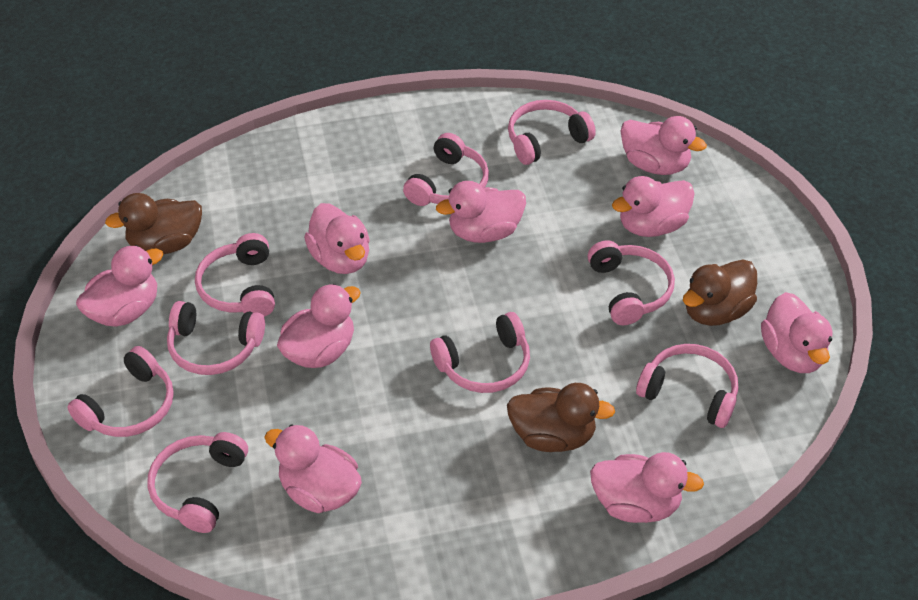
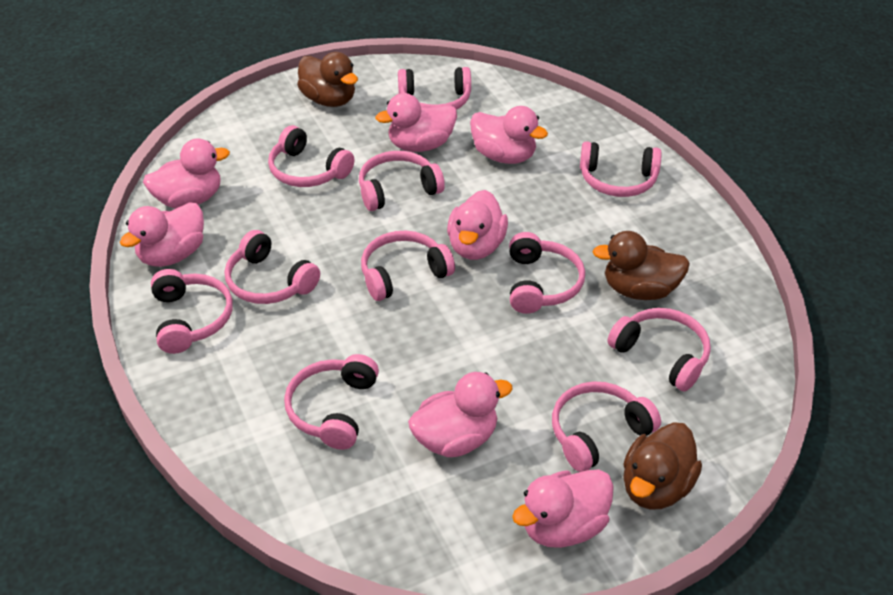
pink duck: [76,245,163,327] [264,424,362,513] [277,284,361,368] [304,203,370,274] [436,181,526,243] [590,452,704,523] [612,176,695,237] [621,116,707,175] [761,292,833,373] = 9 -> [120,202,204,267] [143,139,230,208] [375,93,457,152] [408,372,513,457] [447,190,508,260] [470,106,548,164] [512,470,614,548] = 7
pink headphones: [67,346,174,437] [147,432,248,533] [167,301,265,375] [195,233,275,317] [403,133,489,206] [430,312,530,393] [508,100,596,165] [588,240,675,325] [636,344,738,428] = 9 -> [151,269,233,354] [225,230,320,304] [268,125,354,187] [284,354,379,450] [359,151,445,211] [361,230,455,301] [398,67,471,110] [509,232,585,314] [552,381,661,472] [580,141,662,197] [608,308,711,392] = 11

